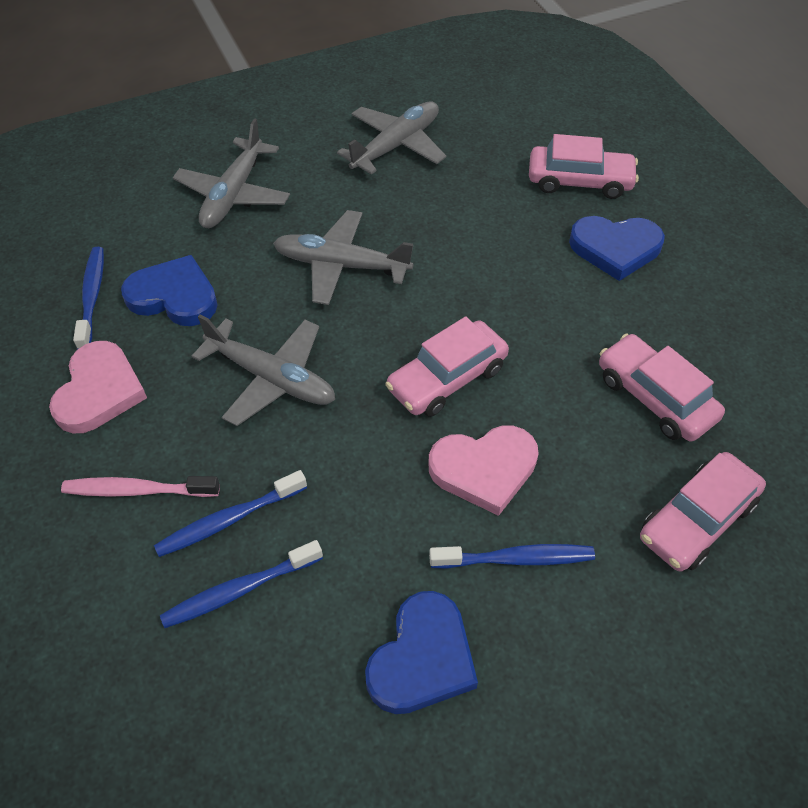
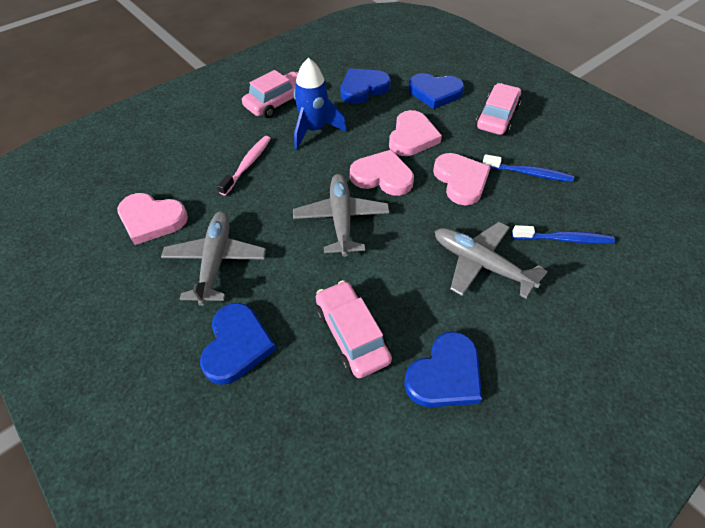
blue heart: [121,255,218,326] [365,591,478,714] [569,216,665,281] = 3 -> [200,303,276,385] [341,68,391,104] [404,331,482,407] [408,73,465,109] = 4
blue rocket: none = 0 -> [294,58,347,150] = 1
blue toothbrush: [73,247,104,350] [154,470,307,557] [160,540,323,628] [429,544,595,569] = 4 -> [483,154,574,182] [512,225,615,244] = 2
grey plane: [173,118,290,228] [192,315,335,426] [273,210,413,305] [337,101,446,175] = 4 -> [161,211,266,306] [293,174,390,257] [435,222,548,298] = 3
pink car: [385,316,509,417] [529,134,639,199] [599,334,725,442] [640,452,766,572] = 4 -> [242,70,298,118] [316,280,392,378] [475,83,521,135] = 3
pink heart: [49,341,147,433] [428,425,539,516] = 2 -> [117,193,188,245] [350,150,414,196] [389,110,442,156] [433,153,491,205] = 4

